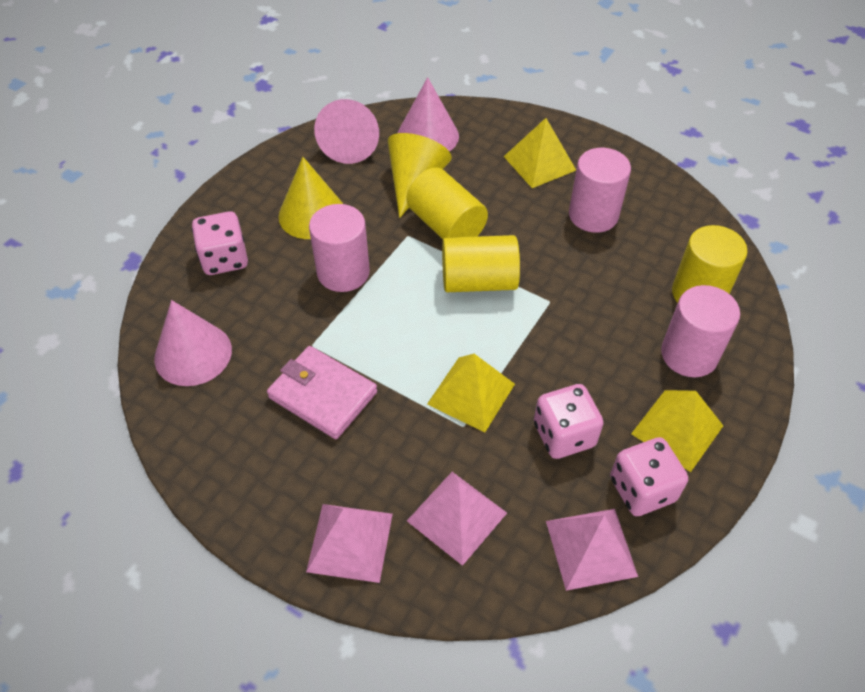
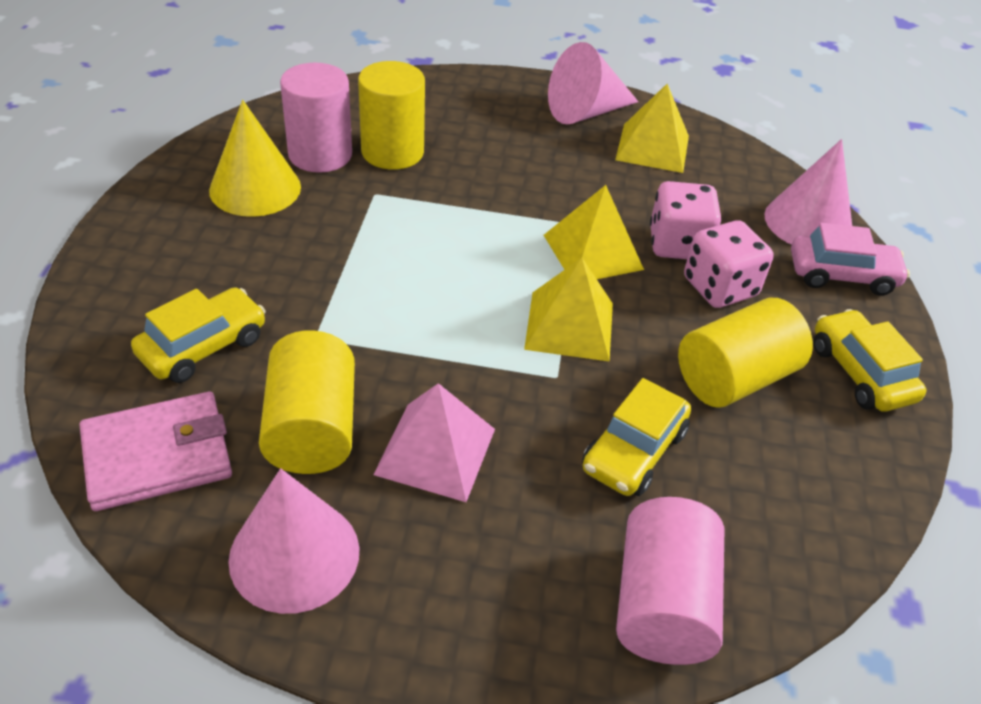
pink car: none = 0 -> [791,223,910,296] = 1
pink cylinder: [309,204,370,292] [569,148,631,233] [661,285,740,377] = 3 -> [280,63,352,173] [616,497,725,665] = 2
pink dice: [192,211,248,275] [534,384,604,459] [610,437,688,516] = 3 -> [650,181,721,259] [684,220,774,308] = 2
pink pyramid: [306,504,393,583] [407,472,507,566] [546,509,638,591] = 3 -> [373,383,495,502] = 1
yellow car: none = 0 -> [131,287,266,383] [582,378,691,496] [813,309,926,412] = 3
yellow cone: [279,157,343,239] [388,133,452,218] = 2 -> [209,100,301,217] = 1

